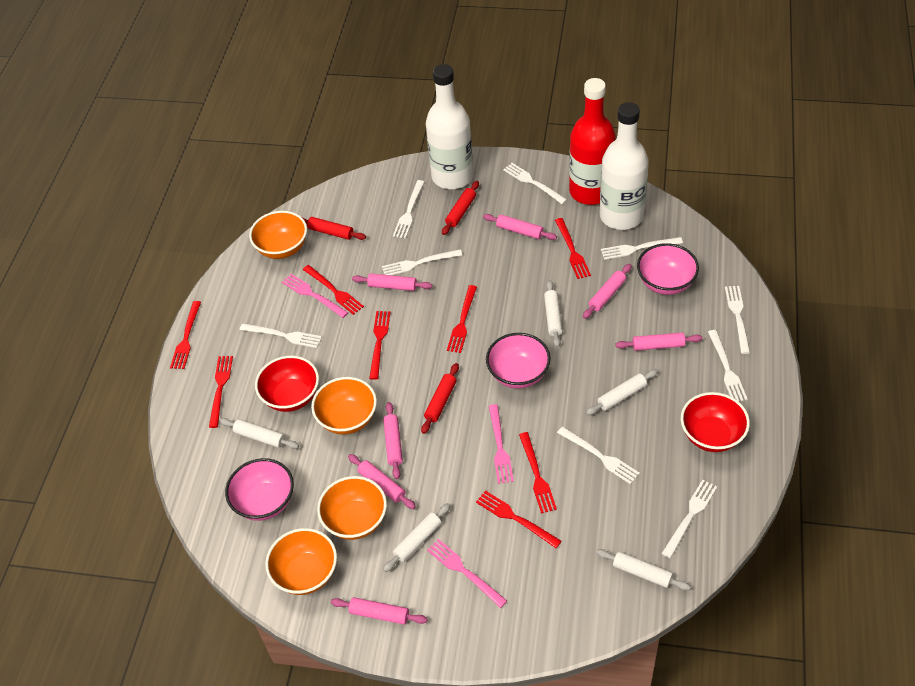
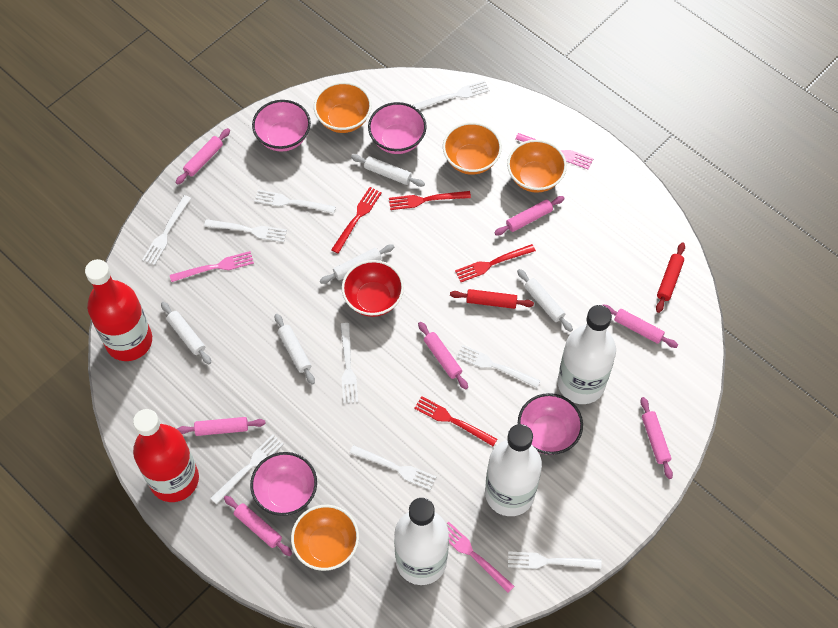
pink bowl: [225,458,294,521] [486,333,551,389] [637,243,699,295] = 3 -> [250,452,317,516] [252,100,311,152] [368,102,427,154] [518,393,583,455] = 4
red bottle: [569,78,616,205] = 1 -> [85,259,152,361] [133,409,199,502] = 2
red bowl: [255,356,319,412] [681,392,750,452] = 2 -> [342,260,404,317] = 1
red fork: [170,301,201,369] [209,356,233,428] [303,265,364,315] [369,311,390,380] [447,285,477,353] [476,491,562,548] [519,432,557,514] [555,218,591,279] = 8 -> [331,187,382,254] [389,191,471,210] [414,396,497,446] [455,244,536,282] = 4
red rolling pin: [302,217,366,240] [421,363,459,434] [442,181,479,235] = 3 -> [450,289,534,309] [656,243,685,313] = 2
white bottle: [426,64,473,189] [600,102,649,230] = 2 -> [394,498,449,585] [485,424,542,516] [558,305,616,404] = 3

